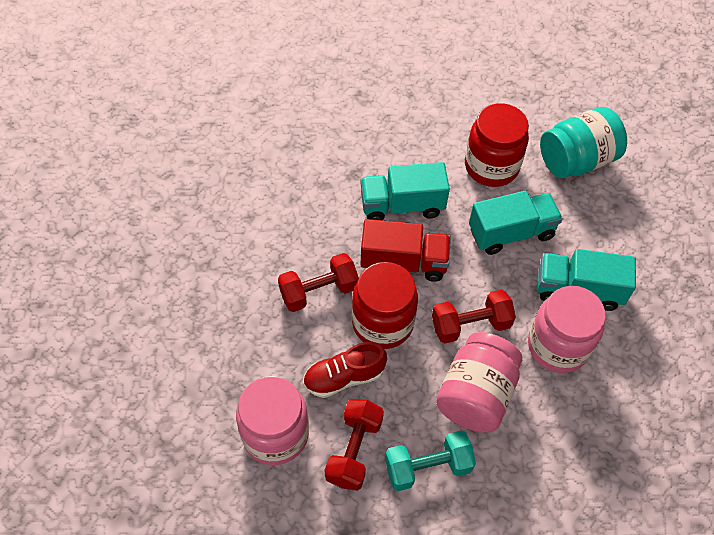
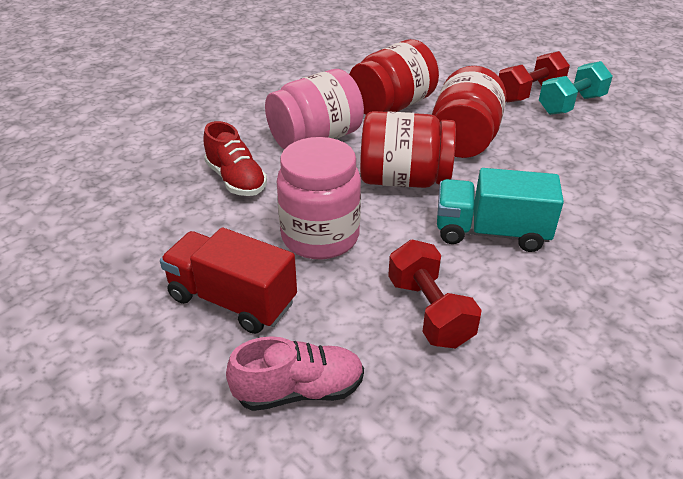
pink jar: [236,376,309,465] [436,332,522,433] [528,286,606,373] = 3 -> [265,69,364,149] [277,137,361,259] = 2
pink shoe: none = 0 -> [226,336,364,411] = 1
red dumbbell: [278,253,359,312] [325,399,384,491] [432,289,516,344] = 3 -> [388,240,482,349] [499,51,570,102] = 2
red jar: [352,262,418,349] [465,103,529,187] = 2 -> [349,39,439,115] [360,111,456,188] [432,66,506,158] = 3
turquoise jar: [540,107,627,178] = 1 -> none = 0
turquoise truck: [360,162,450,220] [469,191,563,255] [538,249,636,311] = 3 -> [437,168,564,252] = 1

